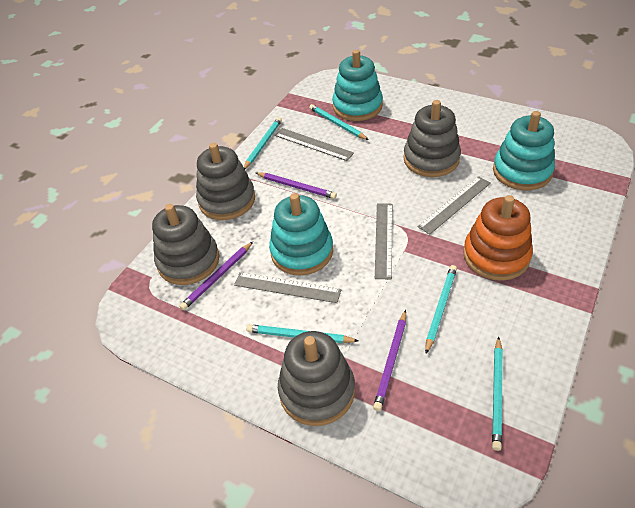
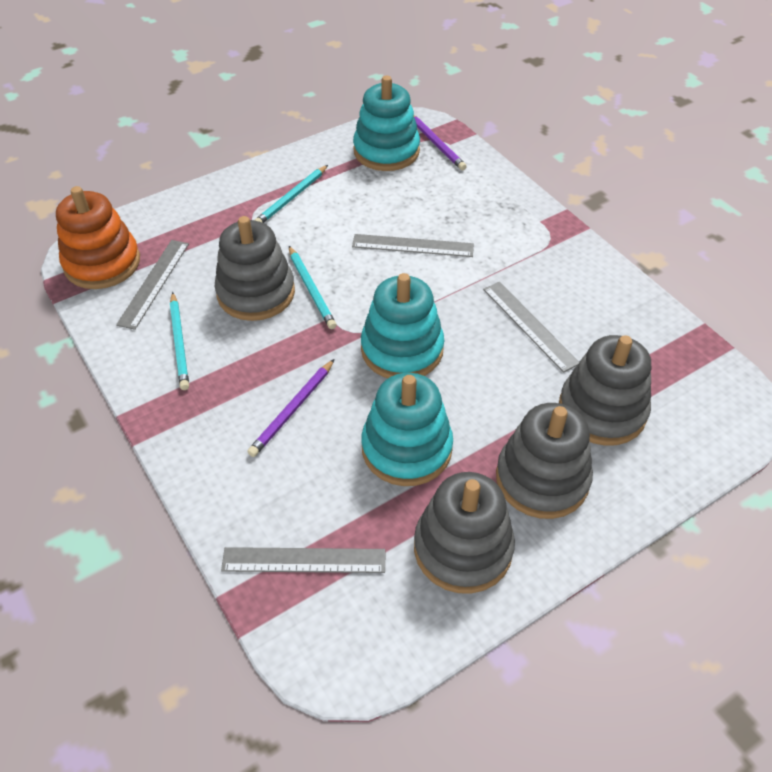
purple pencil: [179,242,253,310] [256,172,337,199] [373,310,406,411] = 3 -> [247,359,335,457] [414,116,467,170] = 2
turquoise pencil: [243,117,282,170] [246,324,358,343] [309,104,369,140] [425,265,457,354] [492,337,503,451] = 5 -> [170,292,189,390] [255,165,328,223] [289,246,337,329] = 3

